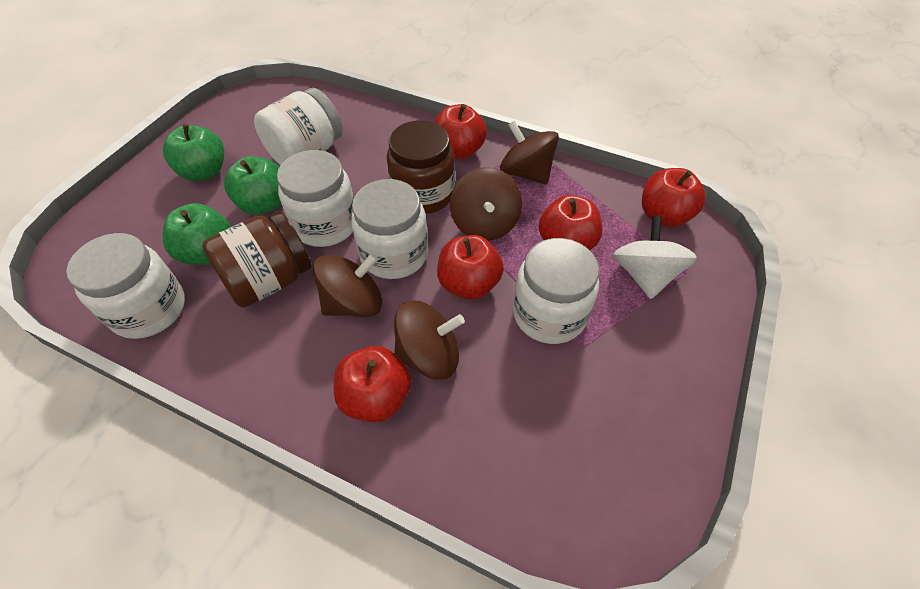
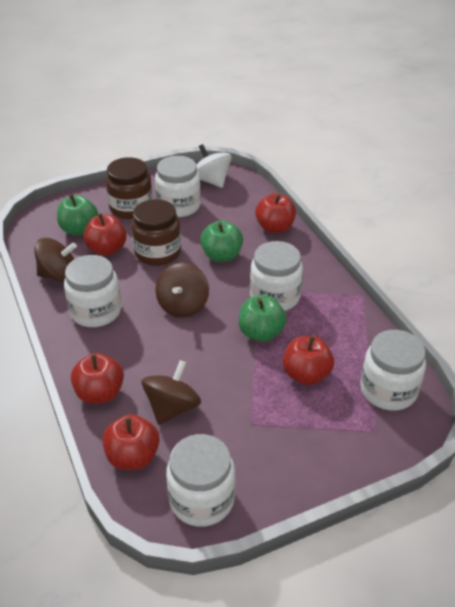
brown spinning top: [313,253,382,317] [394,300,465,380] [450,167,522,241] [500,120,559,184] = 4 -> [34,238,77,282] [142,360,201,425] [155,262,209,318] = 3

